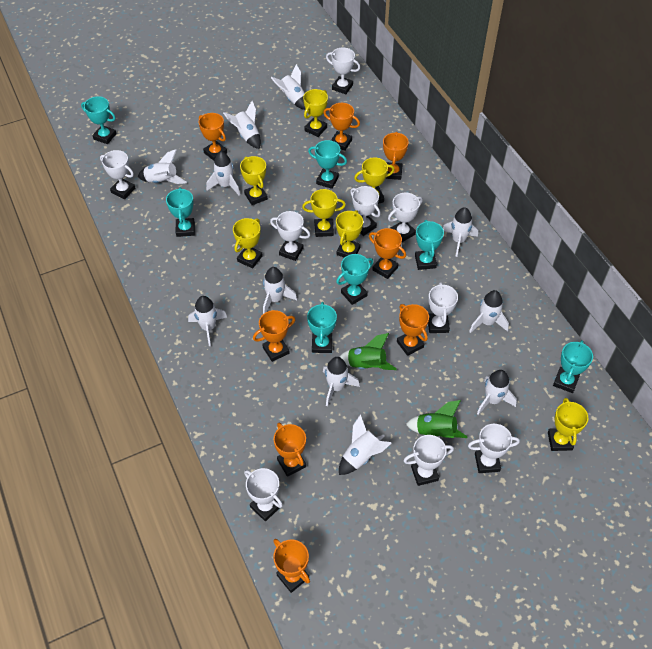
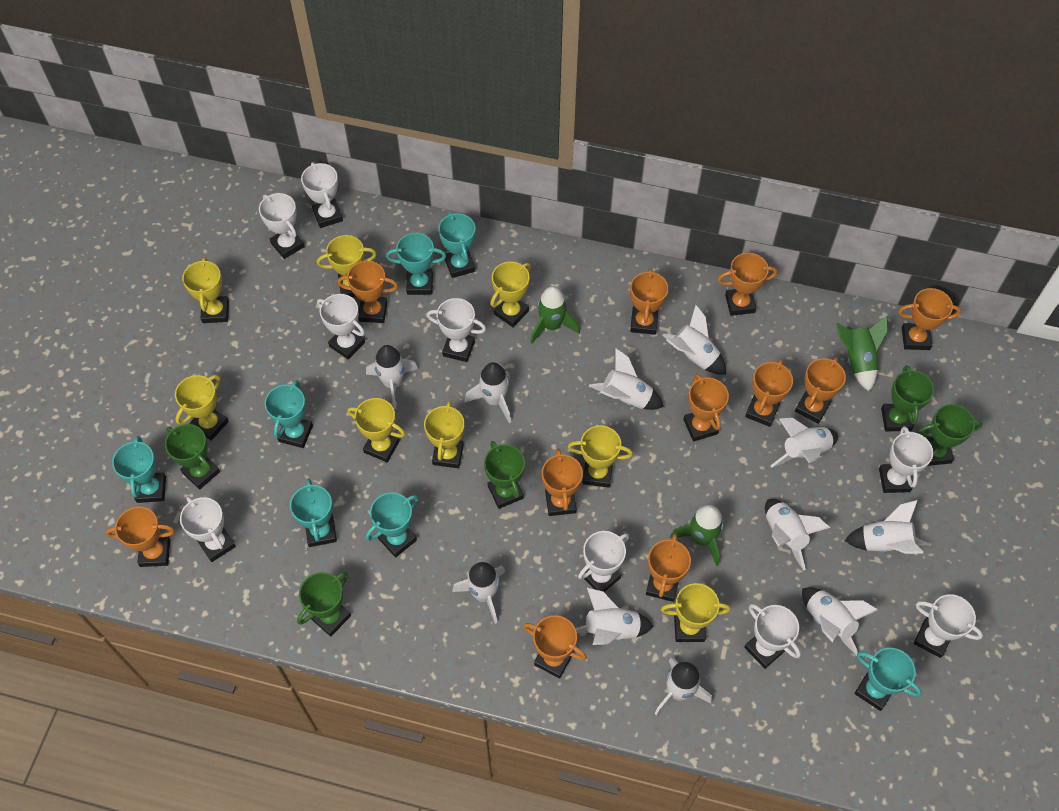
green rocket: [340,333,397,370] [406,400,468,438] = 2 -> [530,286,580,344] [670,505,724,566] [836,316,888,391] = 3
green trophy: none = 0 -> [165,424,220,490] [297,572,351,636] [484,441,525,509] [881,365,934,431] [918,404,983,466] = 5
orange trophy: [199,113,227,161] [253,310,295,362] [273,539,310,593] [274,423,306,477] [323,103,360,151] [369,228,406,279] [383,132,409,180] [397,304,429,356] = 8 -> [106,507,175,567] [337,261,398,323] [523,615,587,679] [542,449,583,516] [630,268,668,335] [646,533,691,602] [683,374,729,442] [718,253,777,316] [745,359,793,427] [795,357,846,424] [898,288,961,350] = 11
yellow trophy: [233,218,263,269] [240,156,268,205] [302,189,346,237] [303,89,328,137] [336,210,363,258] [354,157,395,204] [548,398,588,451] = 7 -> [175,375,229,441] [182,257,229,323] [317,235,377,297] [348,398,406,462] [424,401,464,468] [490,261,531,327] [568,425,633,487] [661,583,731,642] = 8

